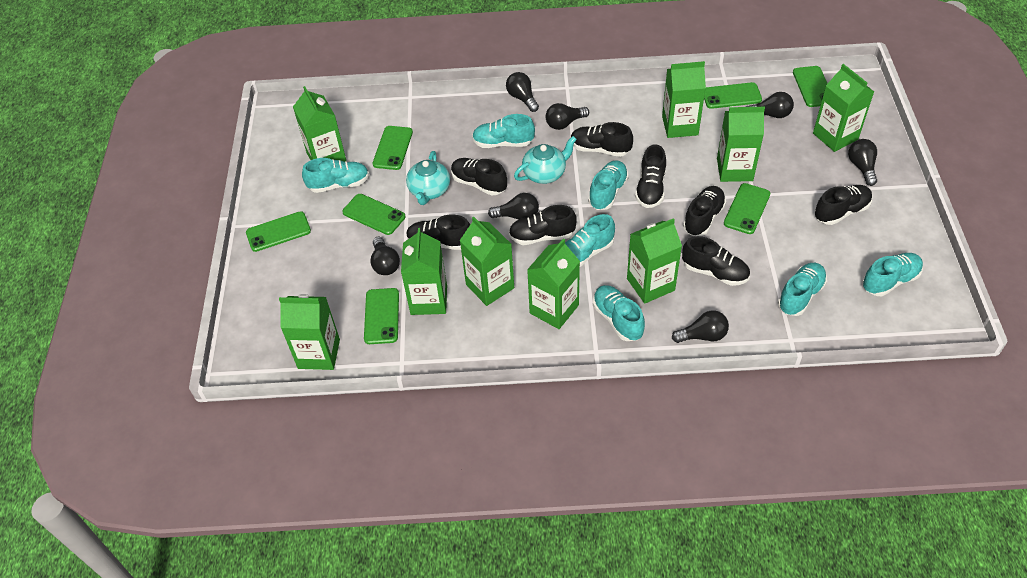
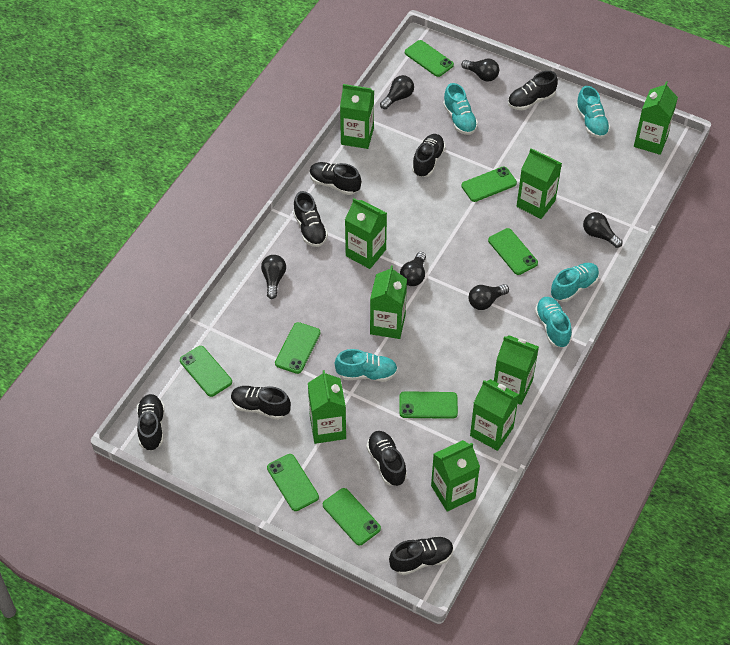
black light bulb: [370,237,400,275] [488,193,539,220] [506,72,539,112] [546,103,589,130] [672,310,729,343] [746,92,794,118] [848,139,877,186] = 7 -> [261,255,286,299] [380,75,414,109] [400,252,426,286] [461,59,499,82] [469,284,509,310] [583,212,622,248] = 6
green phone: [246,211,311,252] [342,194,405,235] [364,288,399,344] [373,126,413,170] [704,82,762,109] [724,183,770,234] [793,66,828,107] = 7 -> [180,346,232,397] [267,454,319,511] [275,322,320,374] [323,488,381,545] [399,391,458,419] [405,40,454,77] [461,167,517,202] [488,228,538,275] = 8
turquoise shoe: [302,158,369,193] [472,114,535,148] [565,214,615,267] [588,160,629,210] [593,285,645,341] [778,263,827,316] [862,253,923,296] = 7 -> [335,349,398,382] [443,83,478,135] [535,297,572,348] [551,263,599,302] [576,86,611,139] = 5
turquoise teapot: [406,151,450,205] [514,136,577,184] = 2 -> none = 0

